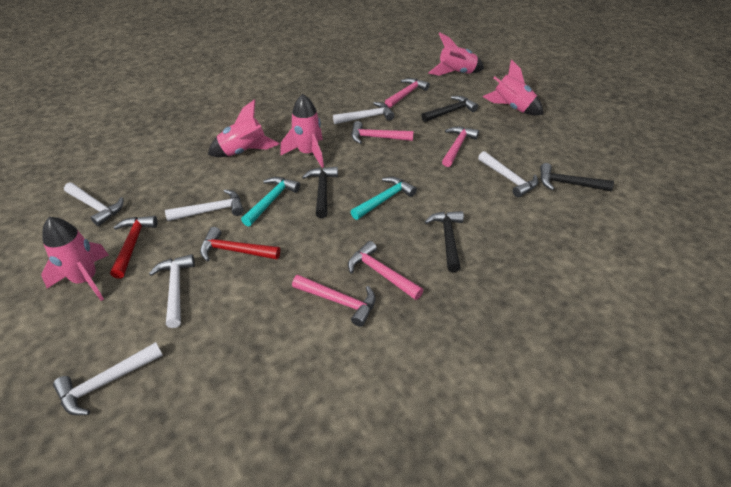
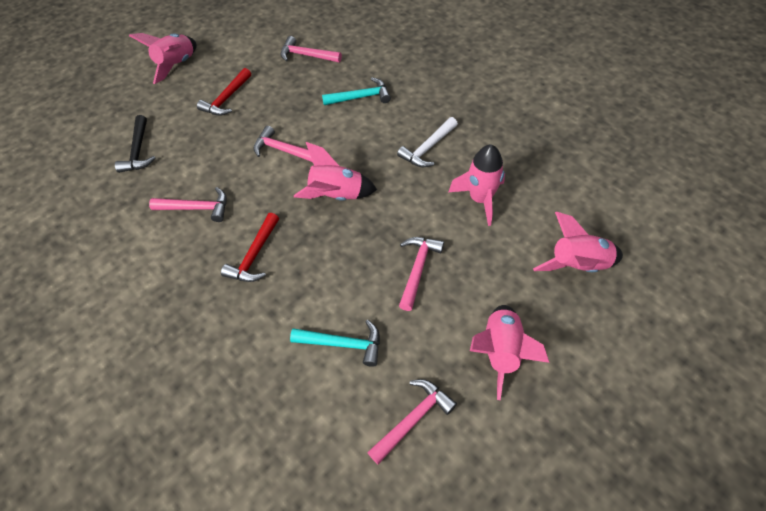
black hammer: [302,167,338,218] [421,96,478,122] [425,211,464,272] [540,163,614,191] = 4 -> [115,115,155,173] = 1
white hammer: [53,342,163,415] [64,183,123,226] [149,254,195,328] [165,189,244,221] [333,102,395,124] [478,151,539,198] = 6 -> [397,117,458,167] = 1

